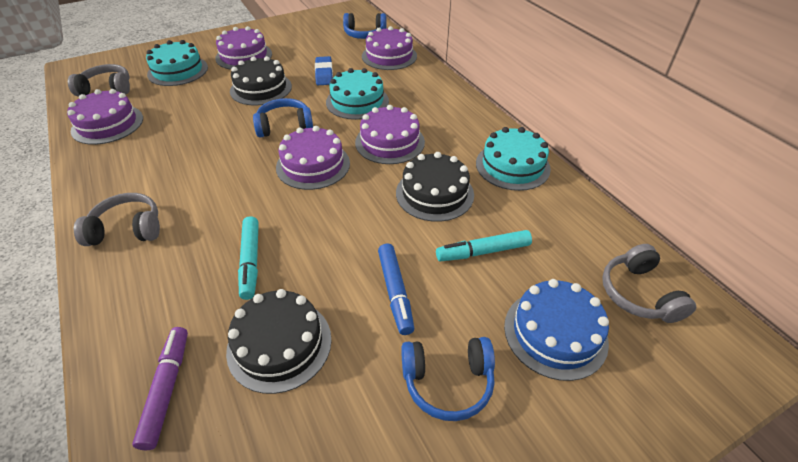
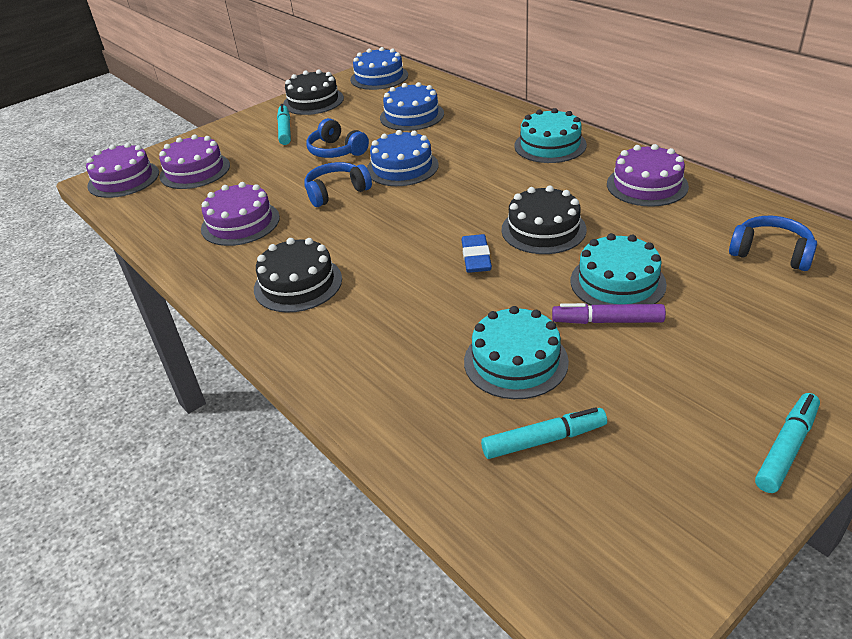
blue cake: [504,279,609,381] = 1 -> [350,47,408,90] [367,130,439,186] [380,82,444,131] = 3
blue marker: [378,244,414,335] = 1 -> none = 0
grey headphones: [68,64,130,96] [74,193,160,246] [602,244,696,323] = 3 -> none = 0
purple cake: [67,89,143,145] [215,26,272,70] [276,126,350,190] [355,105,425,164] [362,26,417,70] = 5 -> [86,143,159,198] [159,134,230,189] [201,182,280,246] [607,144,689,207] = 4
turquoise marker: [238,216,259,300] [436,230,532,262] = 2 -> [277,104,291,145] [481,407,607,459] [755,393,820,493] = 3

